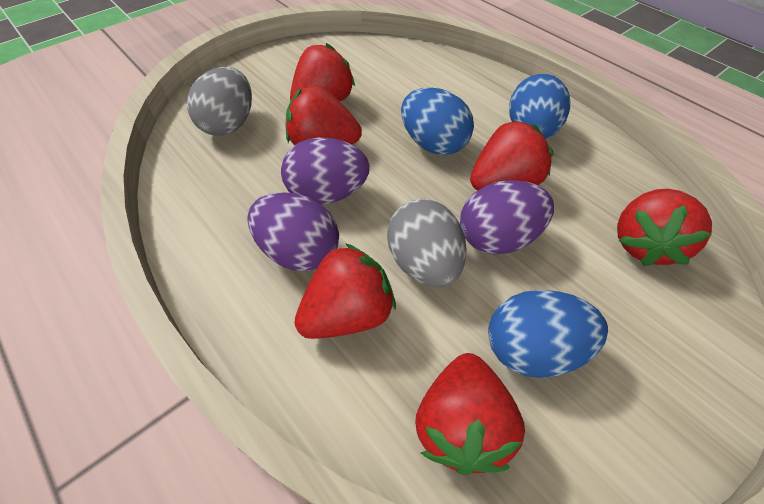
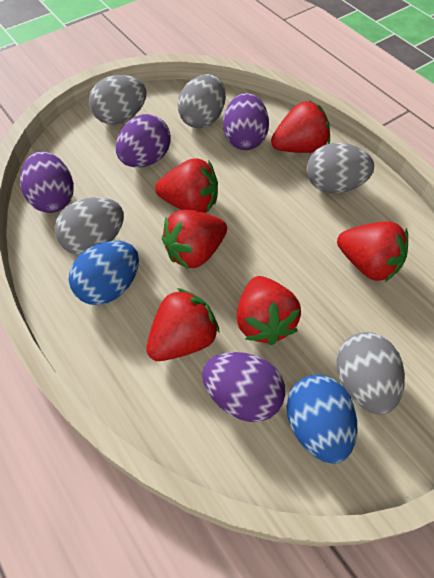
blue egg: [401,88,474,155] [488,290,608,378] [509,74,570,139] = 3 -> [69,241,139,305] [286,375,357,464] = 2
grey egg: [187,67,252,136] [387,199,467,287] = 2 -> [55,197,124,255] [89,75,147,125] [178,74,226,128] [307,143,374,193] [337,332,405,415] = 5
purple egg: [247,192,339,271] [281,137,370,204] [460,180,554,255] = 3 -> [20,151,74,213] [116,114,171,167] [202,352,285,422] [223,93,269,150] = 4

